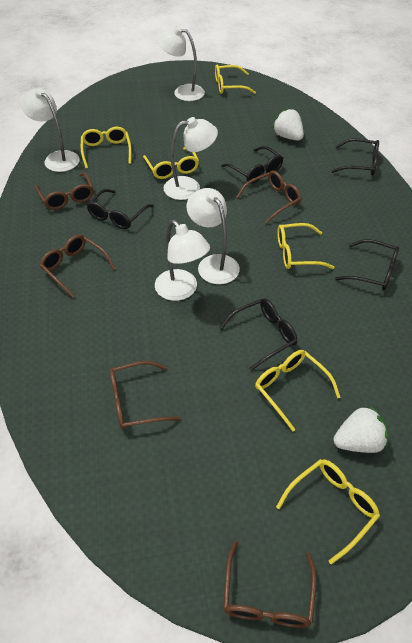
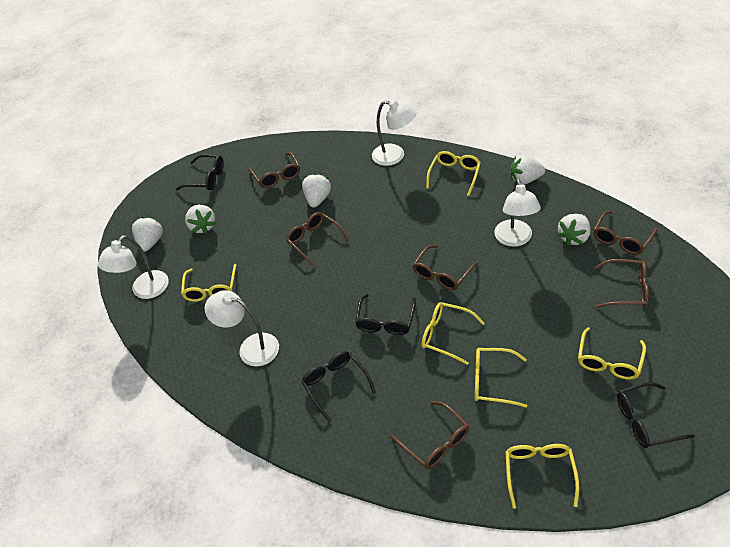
black glasses: [87,189,154,229] [219,298,297,371] [221,146,283,183] [331,138,379,175] [335,239,399,290] = 5 -> [176,154,224,190] [302,351,376,422] [355,294,416,335] [617,382,695,448] = 4
brown glasses: [35,172,94,210] [40,235,115,298] [110,361,181,429] [223,541,316,628] [236,171,301,224] = 5 -> [249,152,300,188] [286,212,349,267] [391,401,469,469] [413,245,478,290] [594,211,657,255] [594,259,649,308] = 6
white lamp: [21,88,80,172] [155,220,210,301] [158,26,205,101] [164,117,218,200] [186,188,240,284] = 5 -> [98,235,169,299] [205,290,279,366] [372,100,417,166] [494,179,541,247] = 4
white strawberry: [272,108,304,141] [334,405,388,453] = 2 -> [132,217,164,252] [185,205,216,234] [302,173,331,208] [510,155,545,184] [556,214,591,246] = 5

